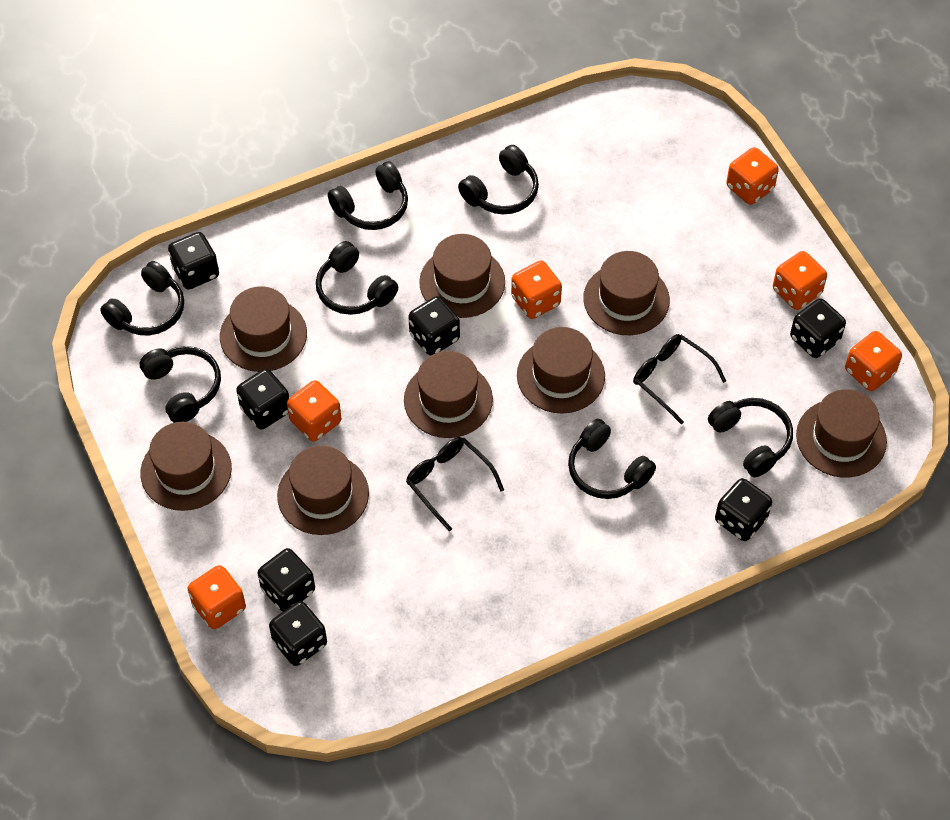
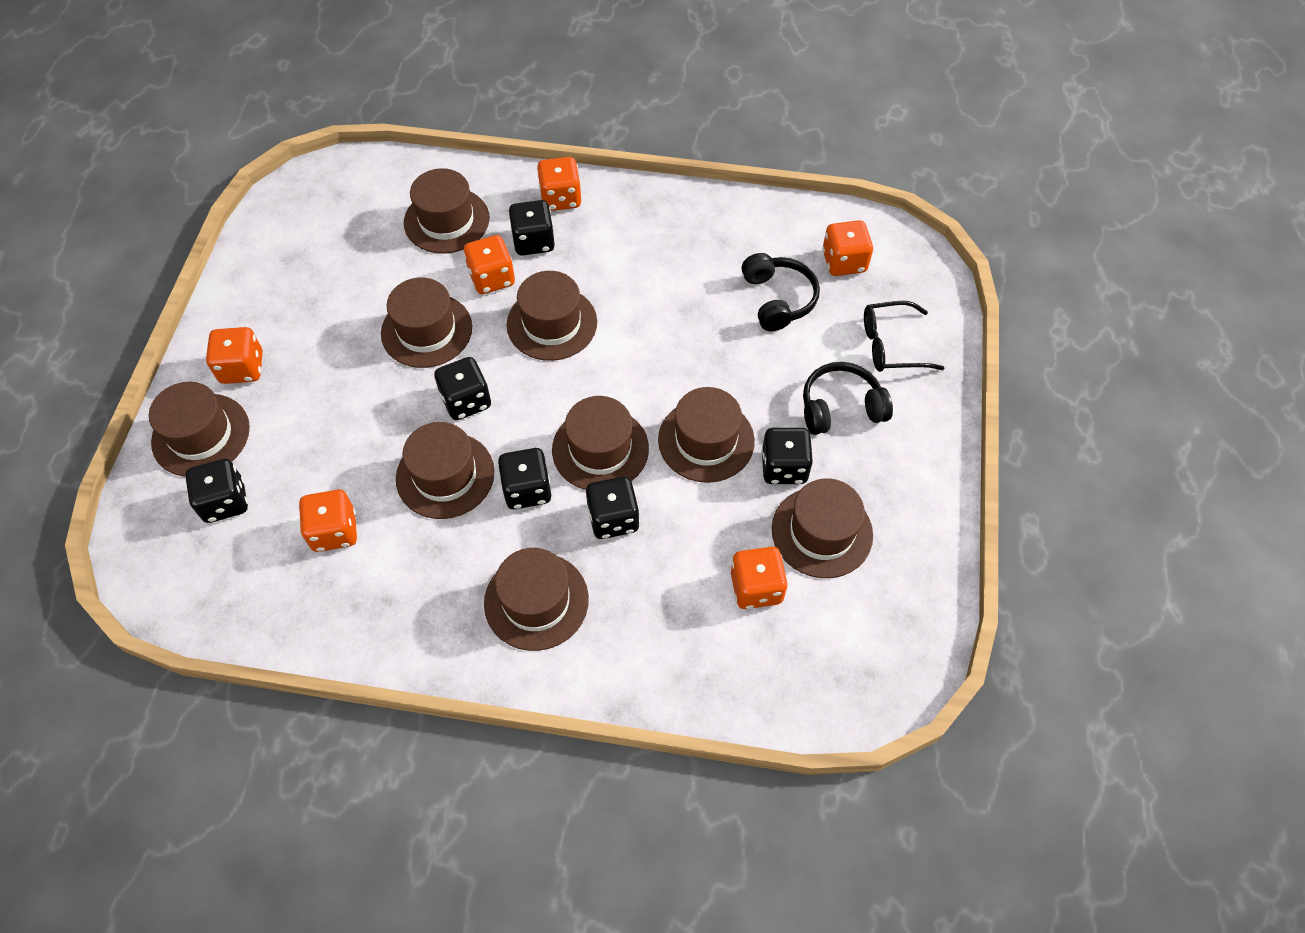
black dice: [168,232,219,289] [236,369,289,430] [258,548,315,611] [269,601,327,666] [408,296,460,356] [715,478,772,541] [790,298,846,358] = 7 -> [185,459,248,523] [434,357,491,420] [498,448,551,509] [508,200,555,256] [586,476,640,539] [761,428,813,484] = 6
black glasses: [406,437,504,531] [633,334,726,424] = 2 -> [864,301,944,372] = 1
black headphones: [100,261,184,335] [140,346,221,423] [316,241,398,315] [328,161,408,230] [458,145,539,214] [568,419,656,499] [708,398,793,477] = 7 -> [742,253,820,331] [803,362,893,435] = 2
brown hat: [140,422,232,511] [220,286,307,372] [277,445,369,535] [404,351,493,438] [419,234,505,318] [517,327,605,414] [583,251,670,335] [796,389,887,478] = 8 -> [149,382,250,476] [381,278,472,368] [396,422,495,519] [404,168,490,254] [484,548,589,651] [507,271,597,361] [552,396,649,490] [658,387,755,483] [772,479,873,578] = 9

